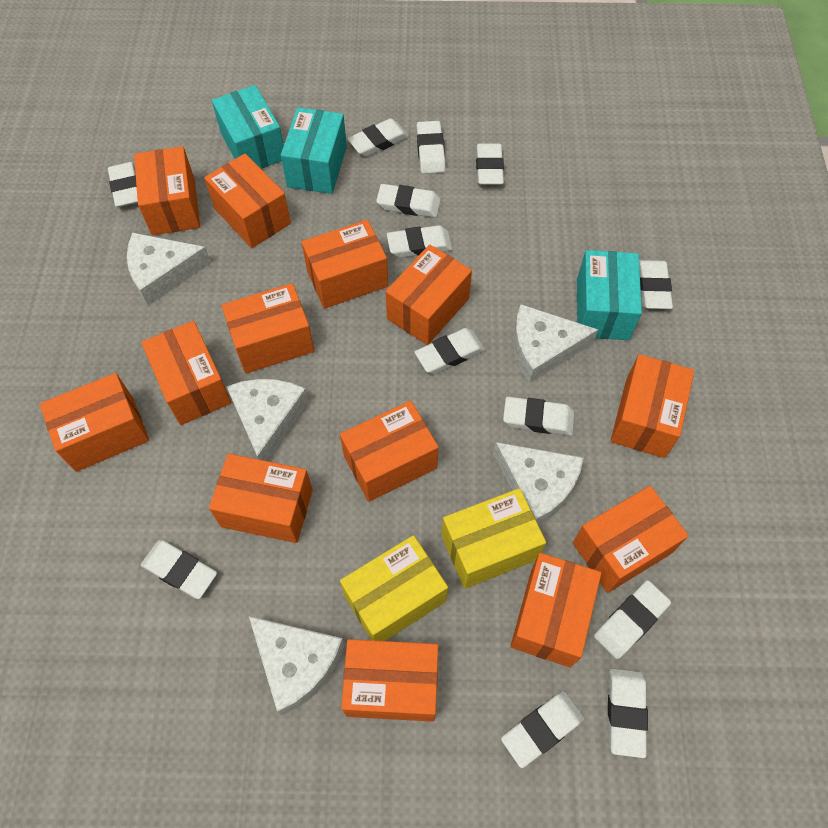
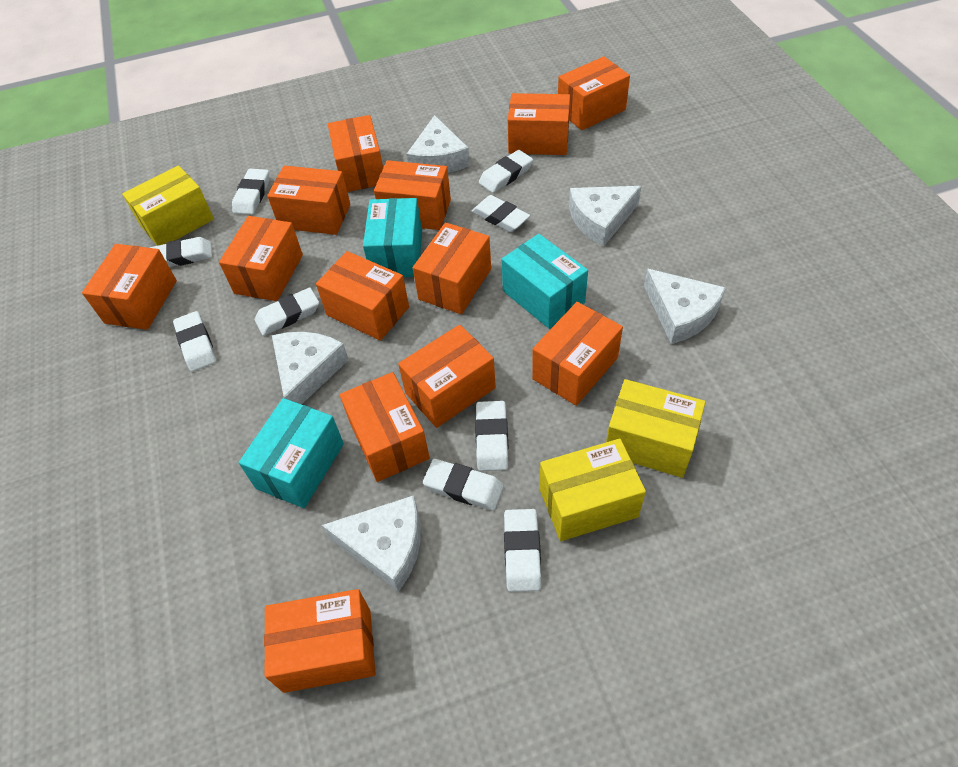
white eraser: [108,162,138,207] [141,540,217,599] [347,119,409,157] [376,184,441,217] [387,225,453,258] [415,328,485,374] [417,121,446,174] [476,143,504,185] [501,691,584,768] [503,397,574,436] [594,580,671,659] [608,668,648,758] [639,260,673,309] = 13 -> [149,237,213,267] [173,311,216,372] [232,169,269,215] [255,288,319,336] [423,459,504,511] [472,195,530,232] [475,401,508,471] [479,150,533,193] [504,509,541,592] = 9
yellow box: [340,535,448,641] [441,488,546,589] = 2 -> [122,165,214,246] [540,439,646,541] [606,379,706,478] = 3

